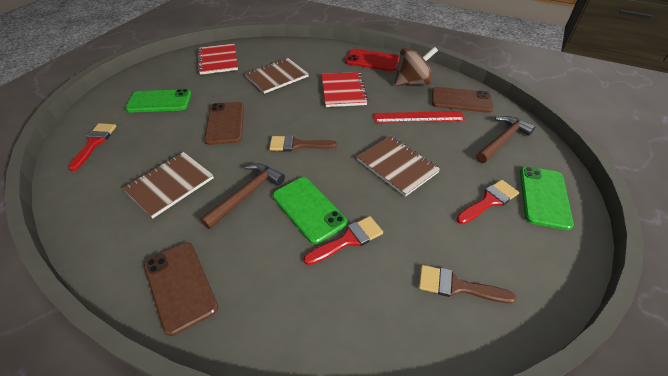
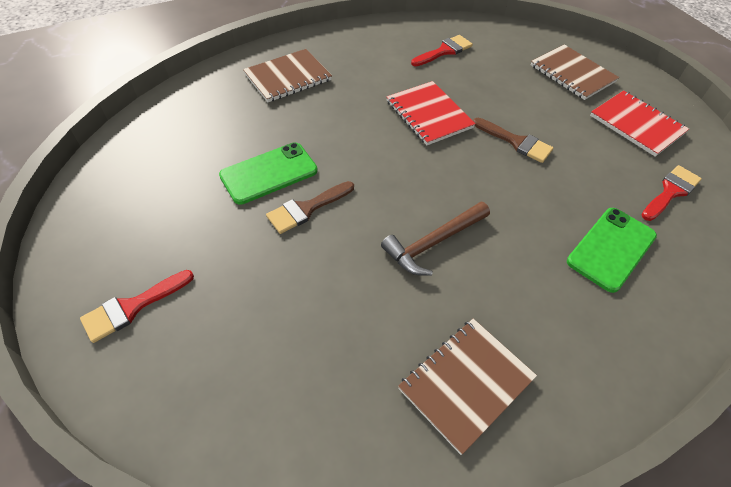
brown hammer: [200,163,285,229] [476,116,535,163] = 2 -> [381,202,490,276] = 1
brown phone: [144,242,218,336] [204,102,244,145] [432,87,493,113] = 3 -> none = 0
brown spinning top: [395,46,438,86] = 1 -> none = 0
green phone: [125,89,192,113] [273,177,347,244] [520,166,574,230] = 3 -> [219,142,318,205] [567,208,657,293] = 2
red phone: [345,49,399,71] = 1 -> none = 0
red ruler: [374,111,465,123] = 1 -> none = 0

